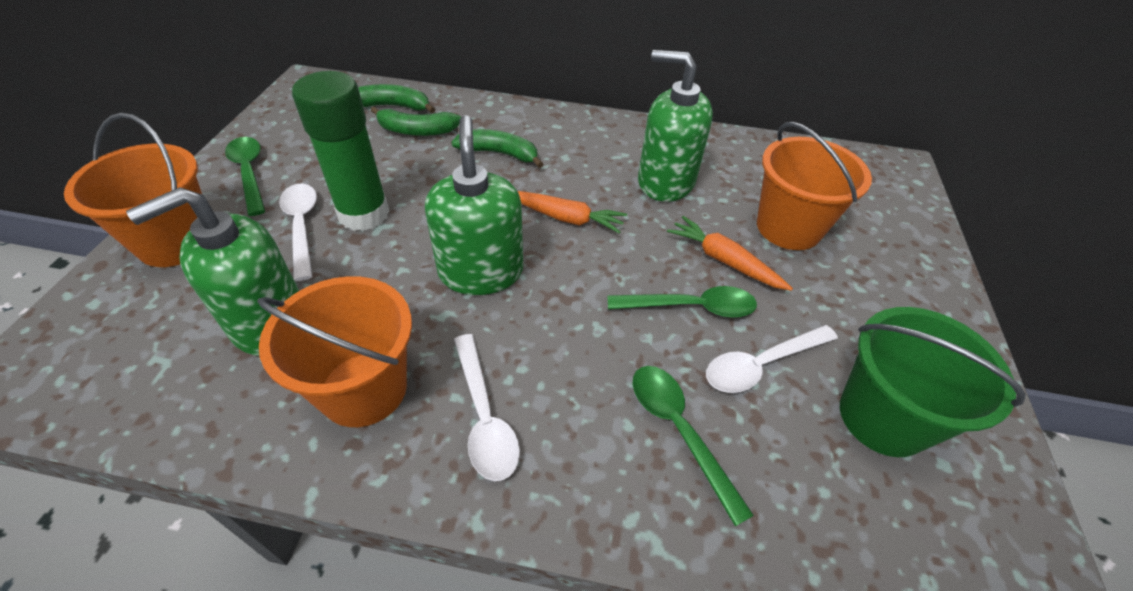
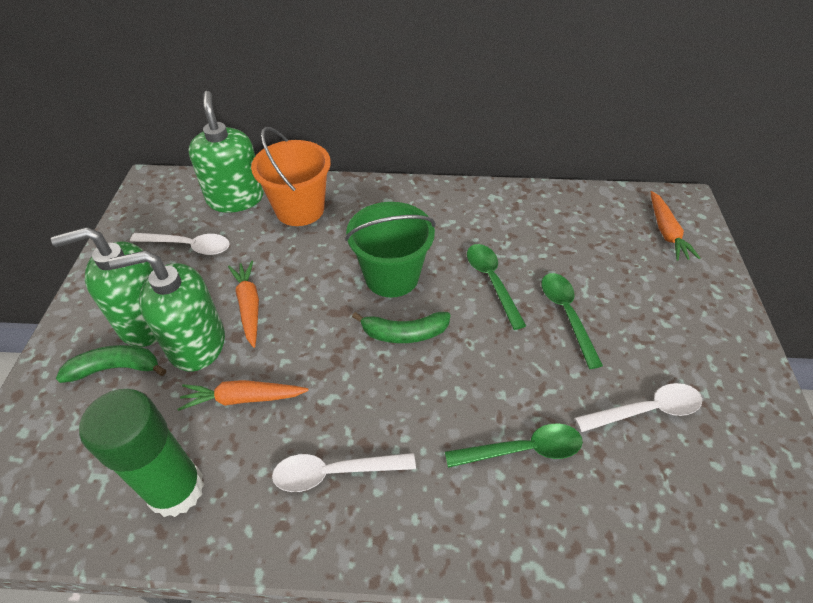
green banana: [358,84,435,113] [371,107,461,136] [451,129,543,168] = 3 -> [56,345,166,383] [352,312,451,343] = 2
orange bucket: [64,113,202,267] [257,276,412,427] [757,122,872,250] = 3 -> [251,127,331,226] = 1
orange carrot: [518,191,627,233] [667,216,793,291] = 2 -> [178,380,309,411] [228,261,259,348] [650,191,700,261] = 3

